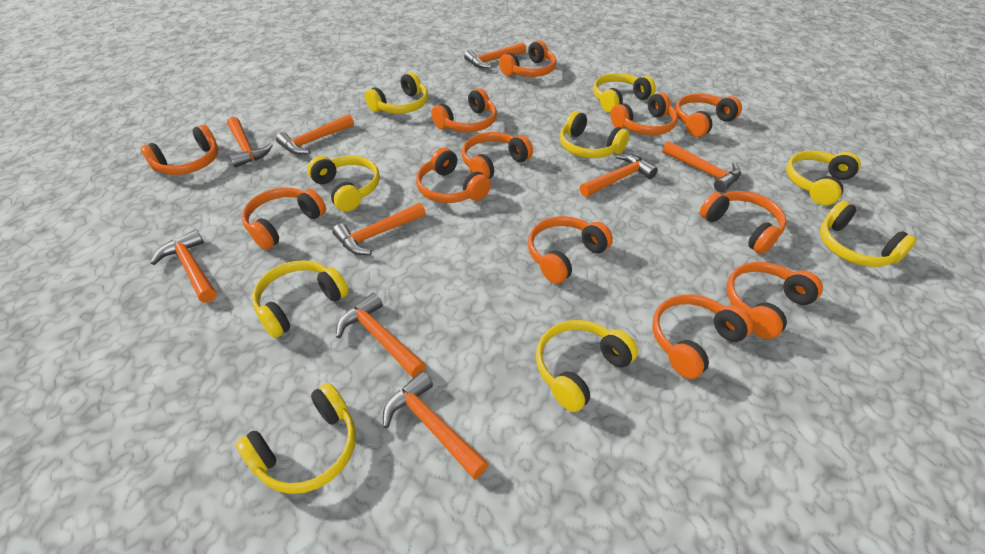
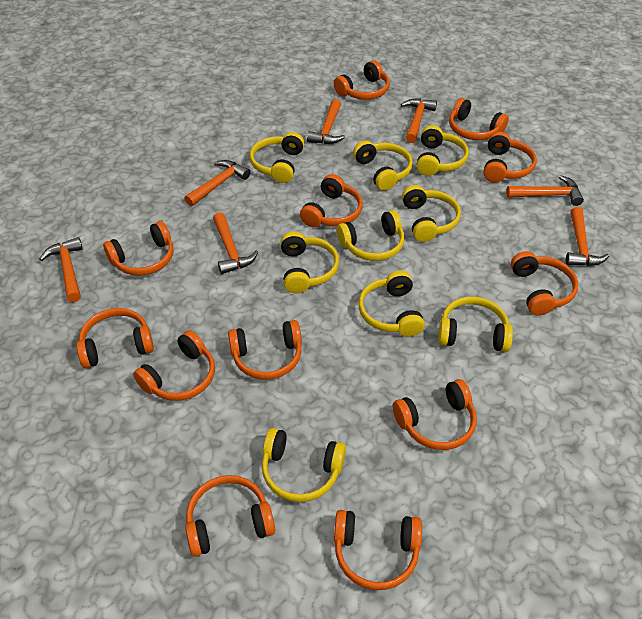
orange hammer: [151,229,217,303] [227,117,273,168] [276,114,354,155] [332,203,426,255] [336,293,426,378] [383,371,489,480] [464,42,526,68] [580,154,658,197] [662,141,741,192] = 9 -> [39,237,83,302] [184,160,250,206] [213,212,259,274] [307,99,345,144] [401,98,437,143] [506,175,584,206] [566,207,609,266] = 7

